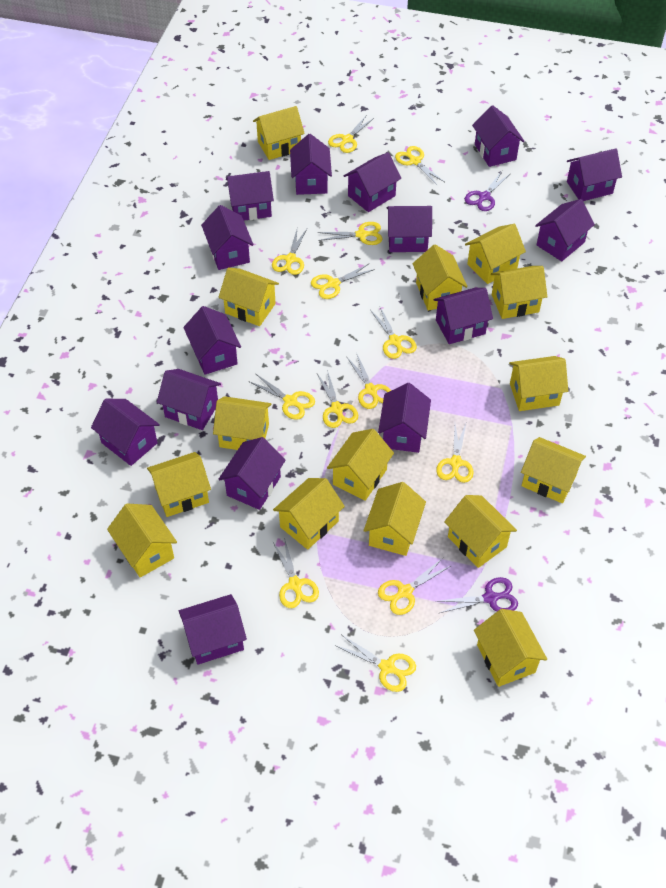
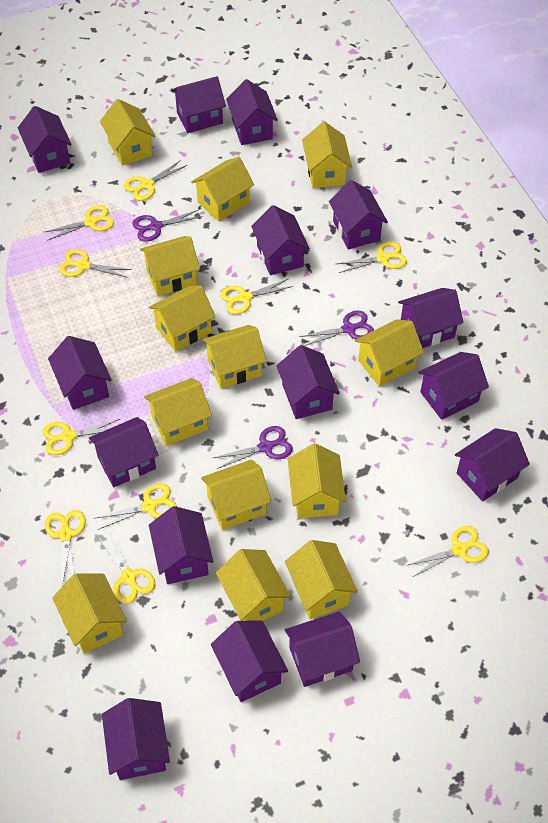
purple scissors: [436,577,518,613] [465,171,510,211] = 2 -> [132,210,203,242] [213,426,293,469] [299,311,374,346] = 3
yellow house: [107,504,177,577] [147,452,211,517] [213,396,272,450] [218,268,279,326] [253,106,305,160] [273,478,345,550] [327,429,394,501] [364,482,426,556] [413,244,467,311] [444,495,517,568] [465,224,526,284] [474,609,547,687] [491,266,547,319] [509,356,568,411] [521,437,586,503] = 15 -> [52,573,127,654] [100,99,156,166] [140,236,200,296] [144,378,212,446] [149,285,216,352] [191,157,254,221] [201,460,271,530] [202,325,266,389] [216,549,291,621] [285,540,358,619] [288,443,346,518] [302,122,352,188] [355,319,424,387] = 13
yellow scissors: [250,374,315,420] [272,229,307,275] [273,538,319,608] [311,263,375,299] [317,222,383,245] [317,370,358,428] [328,116,374,153] [334,635,416,692] [346,352,391,409] [370,307,417,359] [378,558,451,615] [395,146,444,186] [436,424,474,483] = 13 -> [43,419,120,455] [45,205,114,241] [45,510,86,585] [59,249,132,278] [94,484,177,530] [97,529,155,604] [124,160,187,201] [220,279,293,314] [336,241,407,273] [406,526,489,577] = 10

